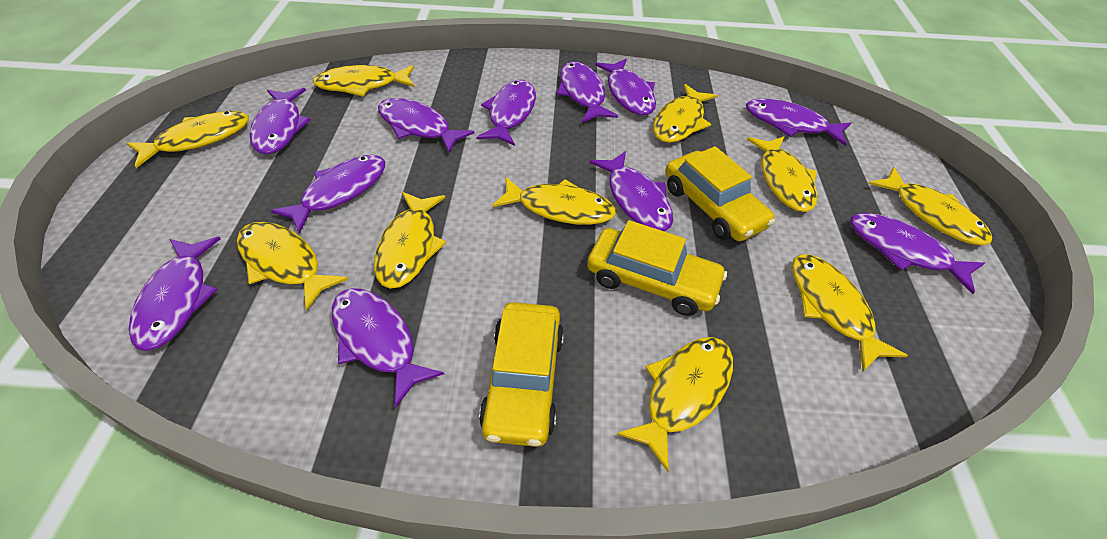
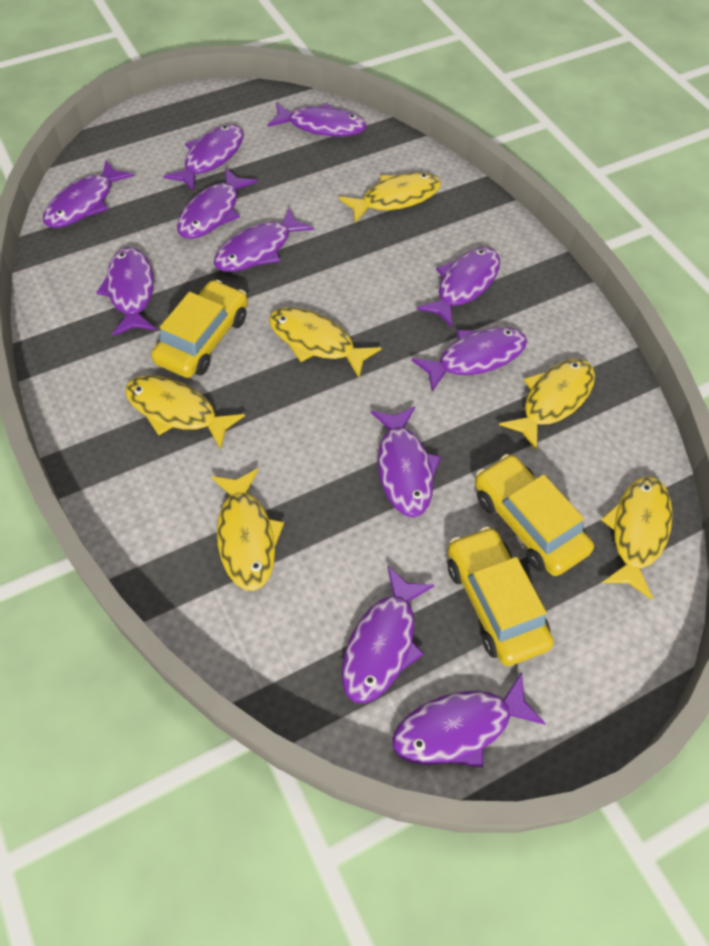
yellow fish: [127,111,249,168] [237,222,348,311] [313,65,415,97] [374,192,446,289] [492,177,616,225] [617,337,733,472] [653,84,718,143] [747,136,817,212] [792,254,908,372] [868,167,992,246] = 10 -> [125,376,245,449] [211,468,284,591] [269,307,381,378] [339,173,441,223] [499,359,595,450] [601,476,673,600] = 6

